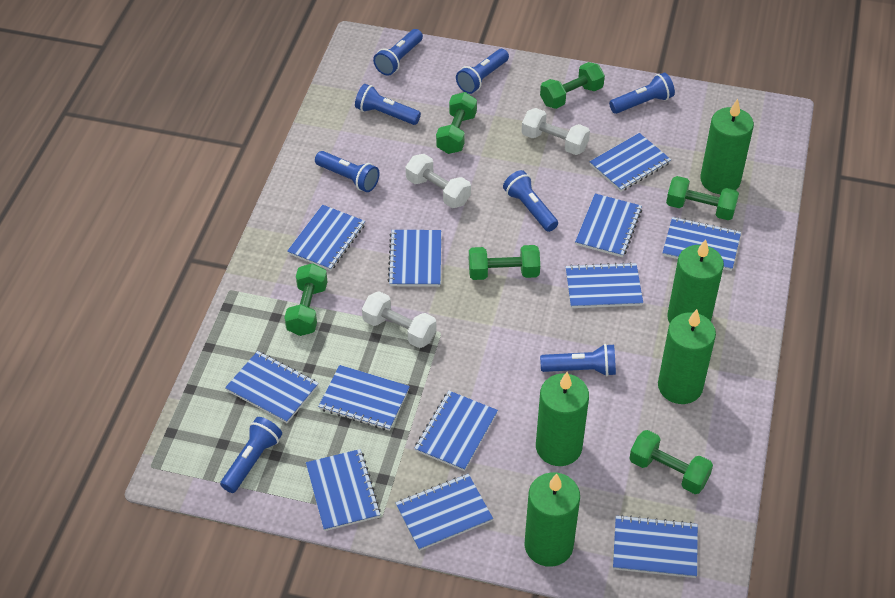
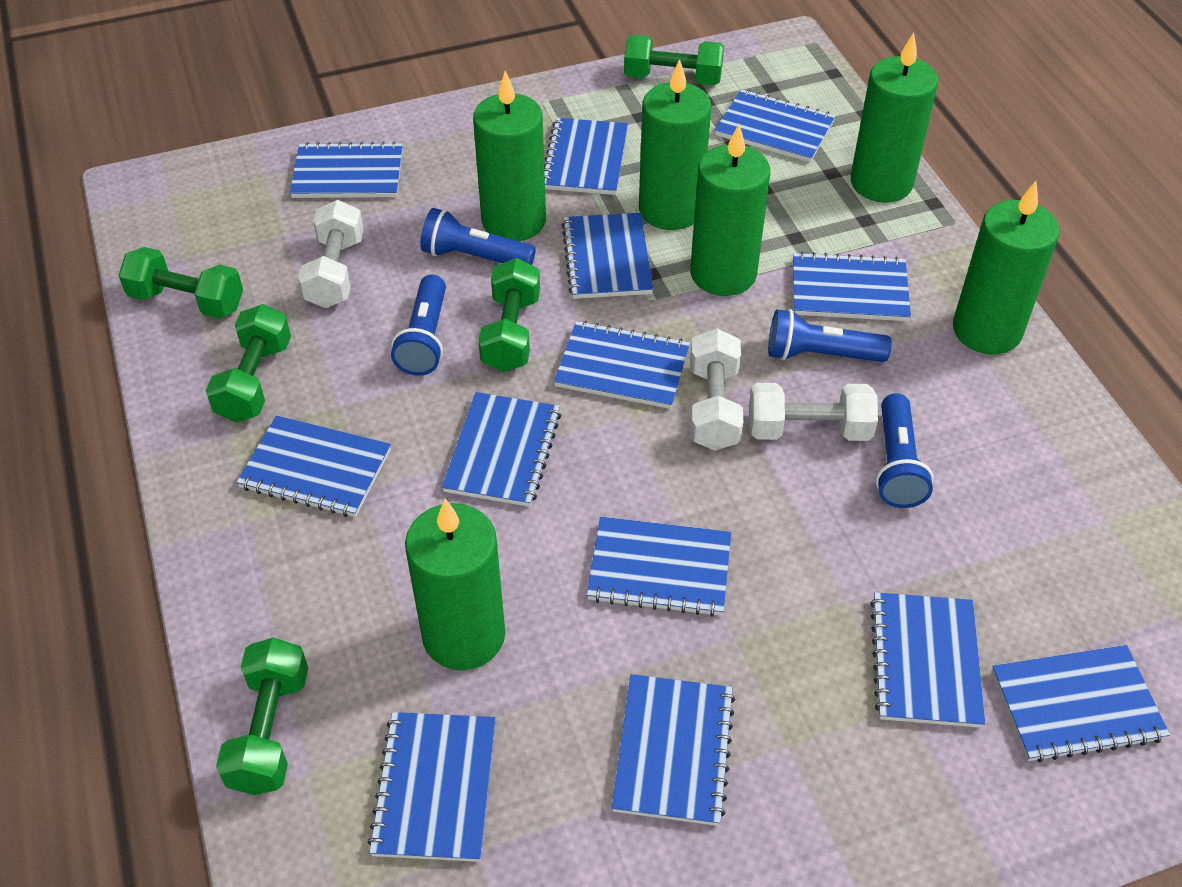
blue flashlight: [220,417,282,493] [315,151,379,192] [355,84,421,125] [373,29,423,76] [456,49,509,94] [503,170,558,232] [540,344,616,376] [609,72,675,114] = 8 -> [391,274,446,376] [420,208,536,265] [768,309,892,362] [876,393,934,508] = 4
blue notebook: [225,351,319,423] [287,205,365,271] [306,449,381,531] [318,365,410,431] [388,230,441,287] [396,474,493,551] [414,391,498,471] [566,262,643,308] [575,194,642,257] [589,133,671,192] [613,515,698,578] [662,217,741,271] = 12 -> [236,415,391,517] [290,142,403,198] [368,712,496,862] [442,392,561,507] [544,118,628,195] [554,321,690,409] [561,213,654,299] [587,517,731,617] [612,674,735,826] [715,89,836,163] [793,252,911,321] [870,592,985,728] [992,645,1170,762] = 13
green candle: [525,472,580,567] [536,372,589,466] [658,309,716,404] [667,239,724,323] [700,99,754,194] = 5 -> [405,499,505,670] [473,71,546,241] [639,59,711,230] [690,124,770,296] [851,33,938,203] [953,181,1060,354] = 6
green dumbbell: [284,263,328,336] [436,92,477,154] [469,245,540,280] [540,62,605,109] [629,430,713,494] [666,176,739,220] = 6 -> [118,247,243,319] [206,304,291,422] [216,638,308,795] [478,258,540,372] [624,35,724,85] = 5

